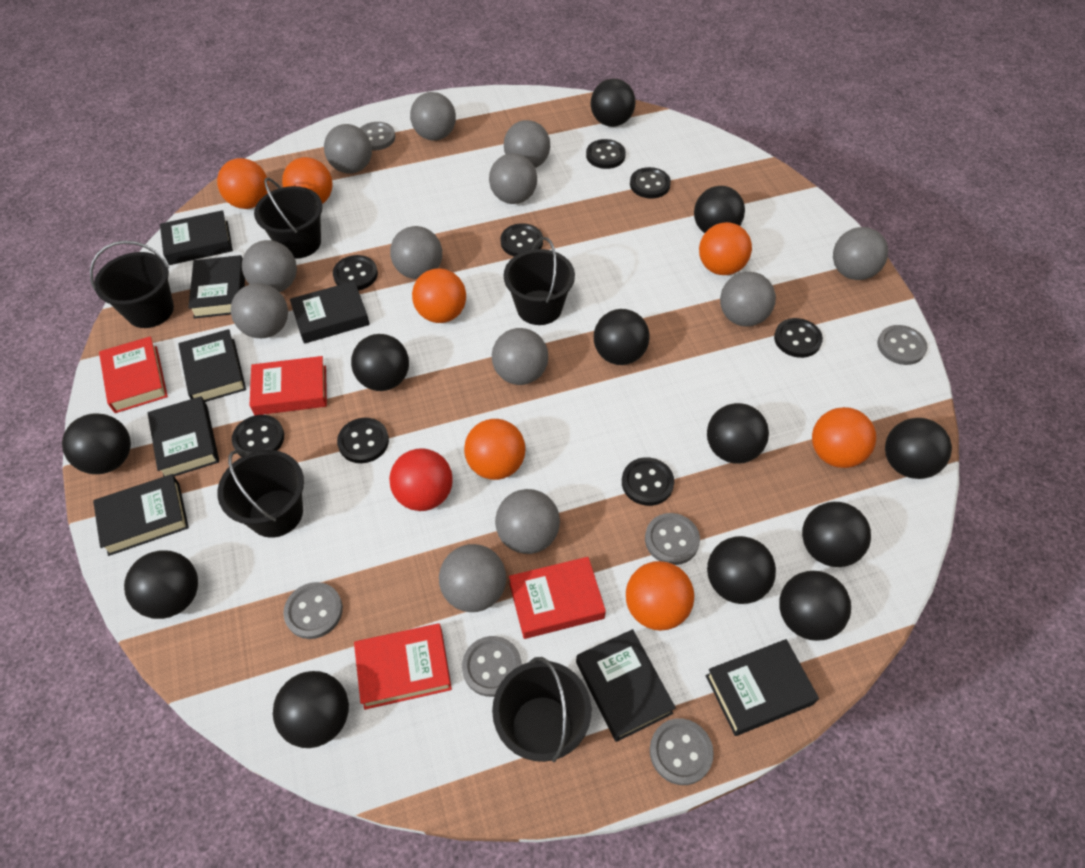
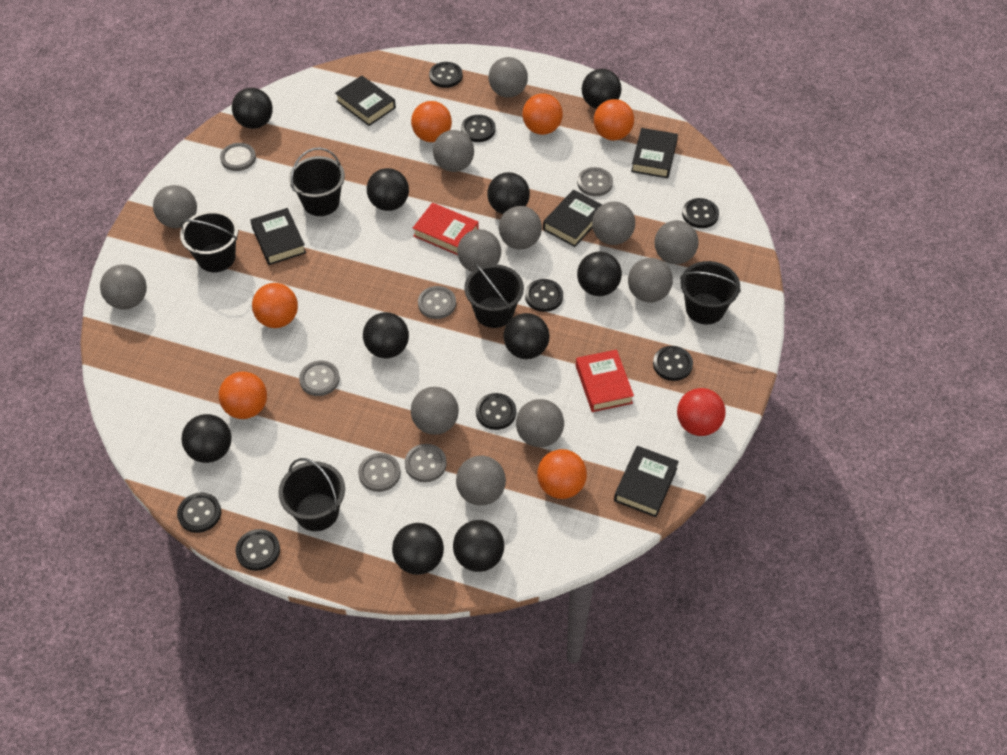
black ball: [62,413,131,474] [124,550,198,619] [273,671,349,748] [351,334,409,391] [591,79,636,127] [594,309,650,365] [694,186,745,233] [707,403,769,464] [707,536,776,604] [779,571,851,641] [802,502,871,567] [885,418,952,479] = 12 -> [182,414,231,463] [232,88,273,129] [363,312,409,358] [367,168,409,211] [392,523,444,575] [453,520,504,572] [488,172,530,214] [503,313,549,359] [577,252,622,296] [582,69,621,109] = 10
black book: [93,474,189,556] [148,396,219,477] [160,210,233,265] [178,329,246,402] [188,255,245,319] [290,281,370,344] [576,629,676,742] [706,639,819,736] = 8 -> [250,208,306,265] [335,76,396,126] [543,190,602,247] [614,446,679,517] [631,128,678,178] = 5
orange ball: [217,158,269,209] [282,157,333,204] [412,269,466,323] [464,419,526,480] [626,561,694,631] [699,222,752,275] [812,407,876,468] = 7 -> [219,372,267,419] [252,283,298,328] [411,101,452,142] [522,93,563,135] [537,449,587,499] [594,99,634,140] = 6
red book: [99,336,168,413] [249,356,327,415] [354,623,452,710] [509,557,606,639] = 4 -> [413,203,479,255] [576,350,634,412] = 2

